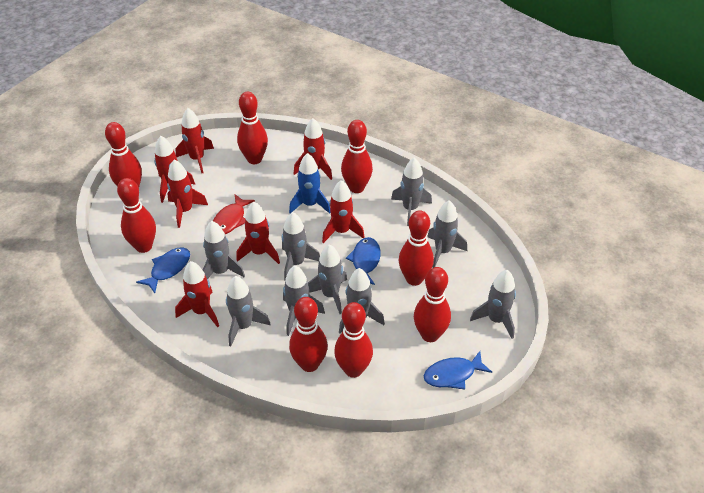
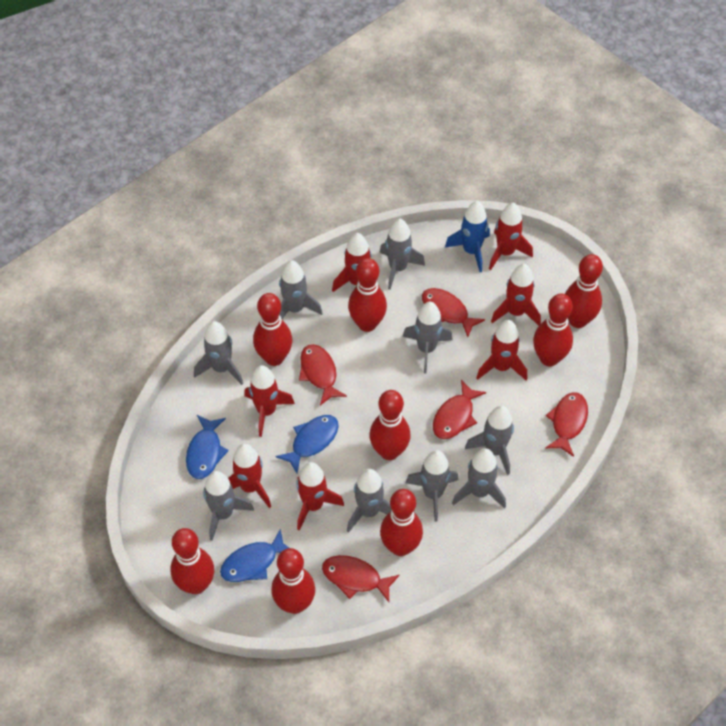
red fish: [213,194,255,234] = 1 -> [299,344,347,405] [322,555,400,602] [422,288,485,337] [433,380,486,439] [545,392,588,457] = 5

